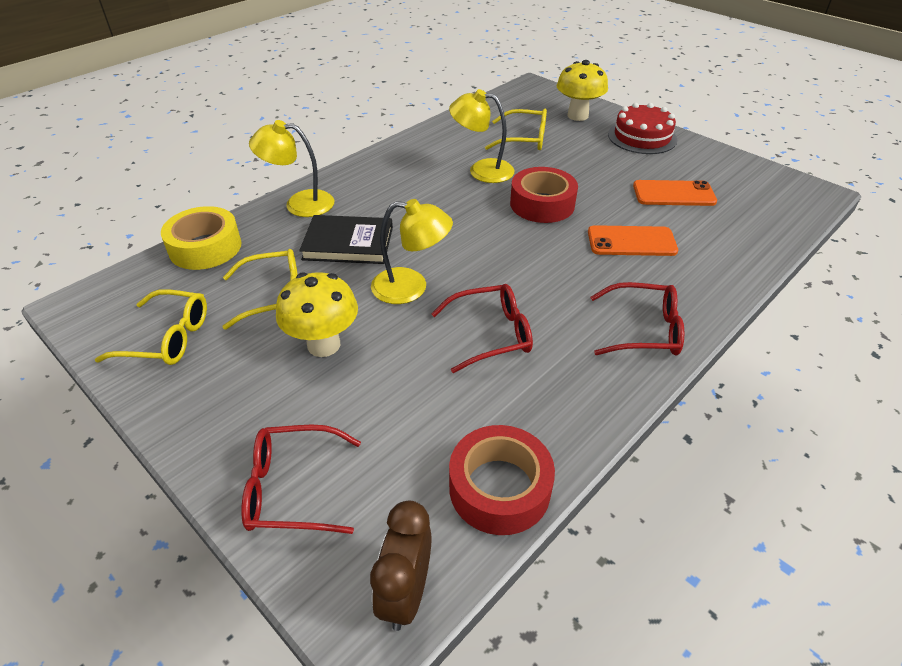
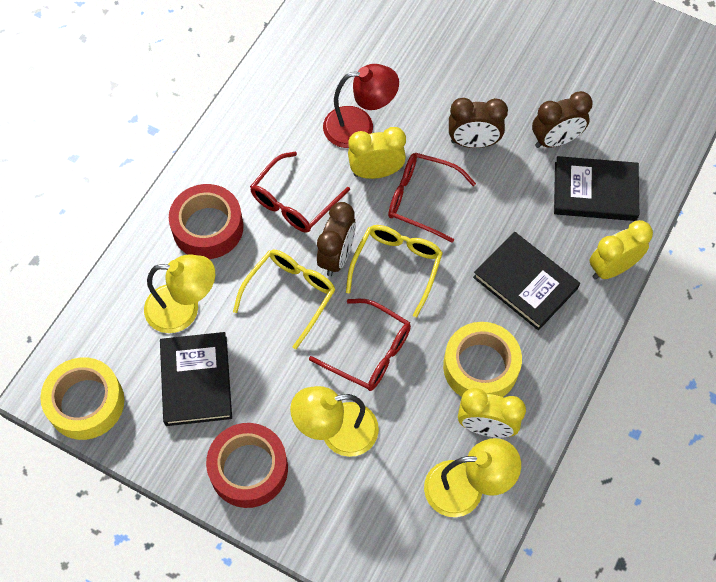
black book: [299,215,393,264] = 1 -> [160,332,232,426] [473,232,580,330] [554,156,639,221] = 3
brown clock: [370,500,431,631] = 1 -> [317,202,356,276] [449,98,508,148] [532,91,593,148] = 3
orange phone: [588,225,678,256] [633,180,717,206] = 2 -> none = 0
red cake: [608,103,677,154] = 1 -> none = 0
red lamp: none = 0 -> [323,64,399,148] = 1
yellow clock: none = 0 -> [348,127,406,179] [458,388,526,438] [589,220,653,280] = 3
yellow glasses: [95,289,207,365] [222,249,298,330] [485,109,547,150] = 3 -> [233,250,336,349] [346,225,443,317] = 2
yellow mushroom: [276,272,358,357] [557,60,608,121] = 2 -> none = 0
yellow tape: [161,206,241,270] = 1 -> [40,357,124,440] [443,322,522,397] = 2

